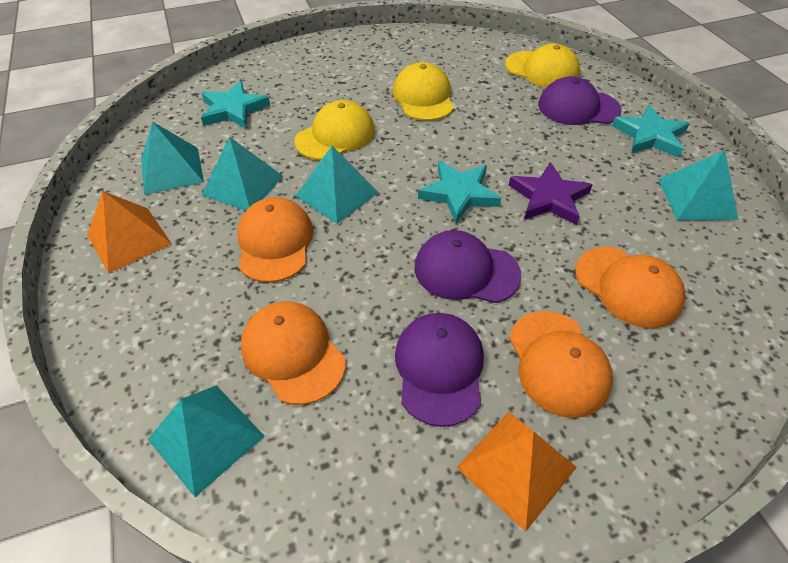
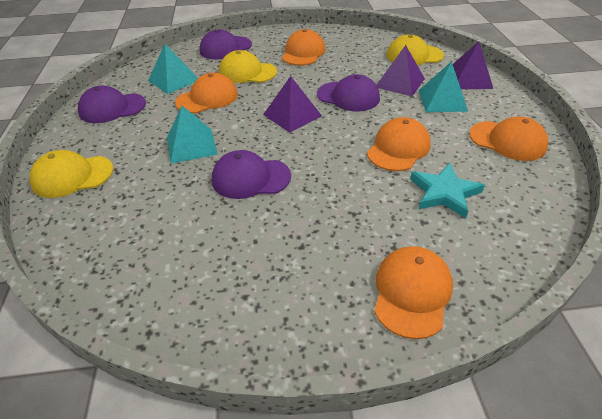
orange cap: [237,197,313,283] [241,302,346,405] [509,311,613,418] [575,247,685,329] = 4 -> [175,73,238,113] [282,29,326,66] [367,117,431,171] [374,246,453,339] [469,116,548,161] = 5
orange pyramid: [87,191,172,273] [456,412,577,531] = 2 -> none = 0
purple cap: [395,313,484,427] [414,230,521,303] [538,76,622,125] = 3 -> [78,86,146,123] [200,30,252,59] [212,150,291,199] [317,74,380,111] = 4
purple pyramid: none = 0 -> [263,76,322,133] [377,45,425,96] [453,41,493,89] = 3
purple star: [509,162,593,225] = 1 -> none = 0
turquoise pyramid: [141,122,204,195] [148,385,265,497] [202,137,283,211] [296,146,379,224] [658,150,738,220] = 5 -> [148,44,198,94] [167,106,218,164] [419,61,468,112] = 3
turquoise star: [201,81,270,129] [418,161,501,223] [612,105,690,158] = 3 -> [410,163,485,218] = 1

